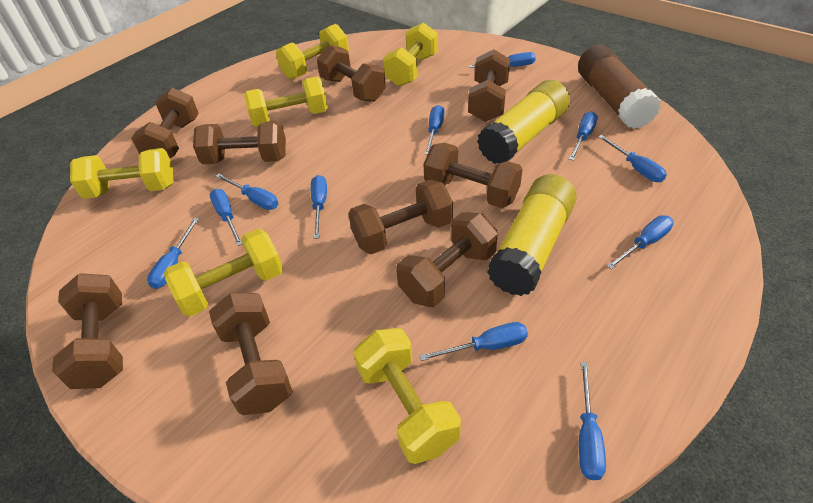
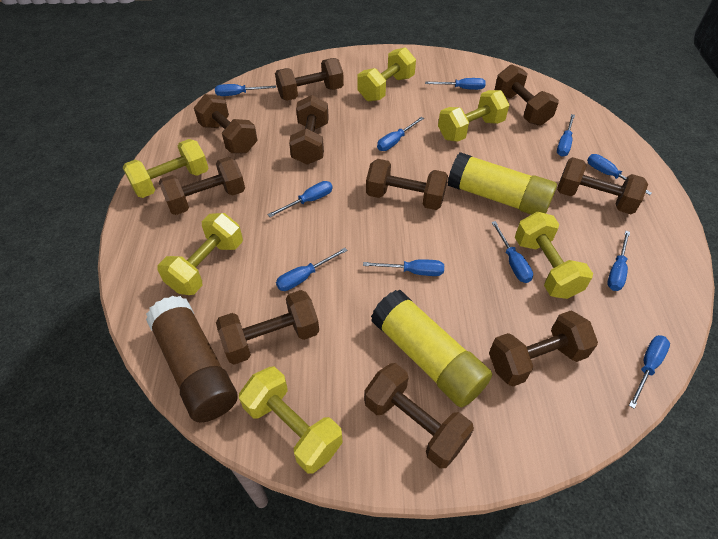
brown dumbbell: [52,273,123,389] [131,88,199,158] [193,121,286,164] [209,293,293,415] [317,45,386,102] [348,180,453,254] [396,212,498,307] [424,143,523,208] [468,49,510,122] = 9 -> [158,157,245,215] [194,94,257,153] [216,290,319,365] [275,58,344,101] [289,95,329,165] [364,363,474,468] [366,159,448,210] [489,311,598,387] [495,64,559,126] [557,157,648,214] = 10

